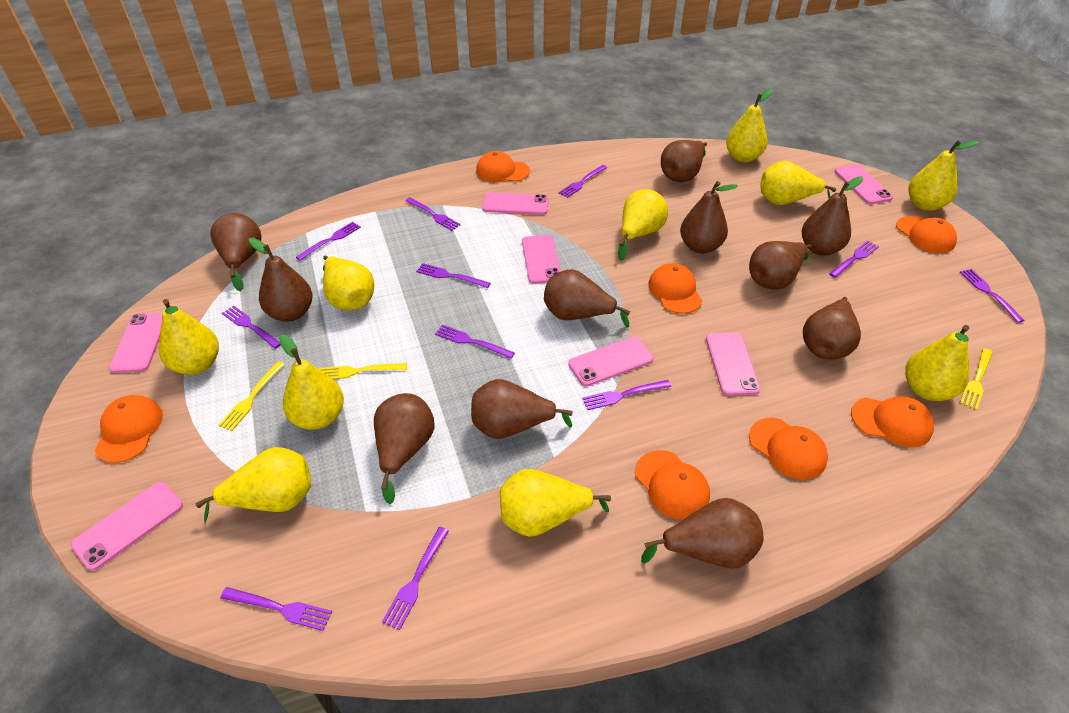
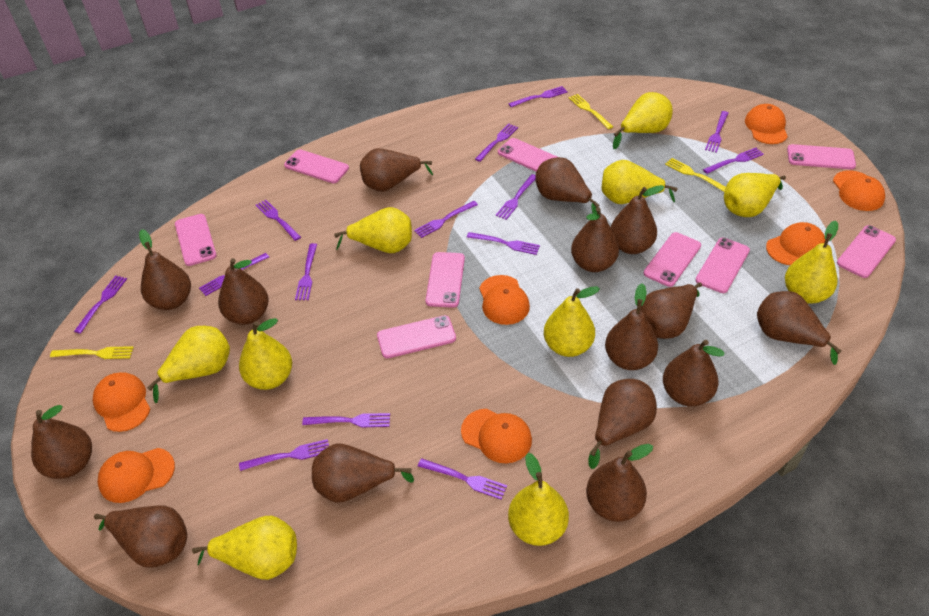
brown pear: [211,213,262,292] [248,238,312,322] [374,393,435,504] [471,379,573,439] [544,269,630,328] [641,498,763,569] [661,140,707,182] [680,181,738,253] [749,241,812,289] [802,176,863,256] [803,297,861,360] = 11 -> [31,405,92,479] [94,506,187,568] [139,229,191,310] [218,258,269,325] [312,444,414,503] [360,148,433,192] [536,157,600,214] [571,207,619,272] [586,444,653,522] [588,379,657,469] [605,283,658,370] [611,185,664,254] [640,282,702,339] [663,340,724,406] [757,291,842,365] = 15
pink phone: [71,482,183,571] [109,313,162,373] [482,192,549,215] [522,235,561,284] [568,337,653,386] [706,332,760,396] [835,164,893,204] = 7 -> [175,214,217,266] [284,150,349,183] [377,315,456,358] [425,252,465,308] [498,138,557,171] [644,232,701,287] [695,238,750,293] [787,144,856,169] [837,225,896,278] = 9
purple fork: [220,587,332,631] [222,306,280,349] [296,222,361,261] [382,527,449,630] [405,197,461,231] [416,263,491,288] [435,325,515,359] [558,165,608,198] [582,380,671,410] [829,240,879,278] [960,269,1025,323] = 11 -> [74,276,127,334] [199,253,269,296] [239,439,329,471] [256,200,301,241] [295,243,317,300] [302,413,390,427] [414,201,478,238] [418,458,507,500] [467,232,540,255] [475,124,518,162] [496,174,536,220] [508,86,568,107] [703,148,764,174] [705,111,728,153] = 14

